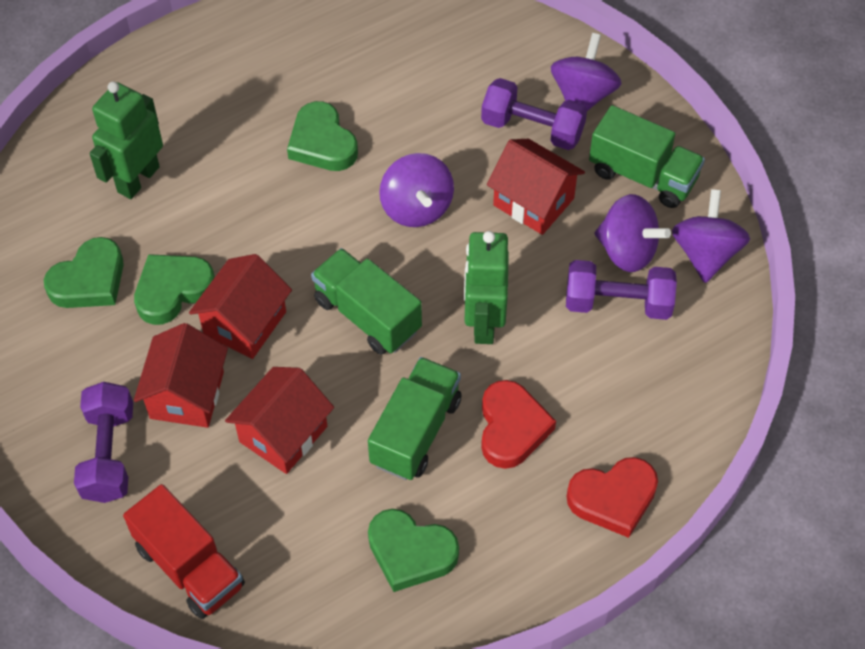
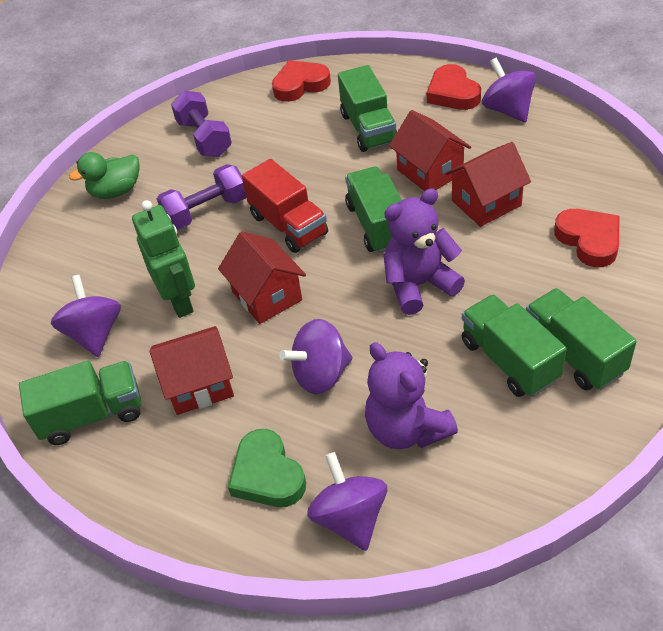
green duck: none = 0 -> [69,152,139,199] = 1
green heart: [44,237,124,308] [134,254,215,325] [287,101,358,171] [368,509,459,592] = 4 -> [228,429,306,507] = 1
green robot: [90,81,163,199] [464,231,509,344] = 2 -> [132,200,195,318] = 1
green truck: [311,248,422,355] [368,357,462,480] [589,105,705,208] = 3 -> [19,360,141,445] [338,65,397,152] [345,167,402,253] [461,295,567,397] [526,288,637,390] = 5
purple dumbbell: [74,382,133,503] [481,78,587,150] [566,260,677,320] = 3 -> [157,164,246,230] [171,91,232,157] = 2
purple teddy bear: none = 0 -> [365,342,458,449] [384,188,465,315] = 2
red heart: [481,380,556,469] [566,457,658,538] = 2 -> [272,60,331,102] [427,64,481,110] [554,209,619,267] = 3

